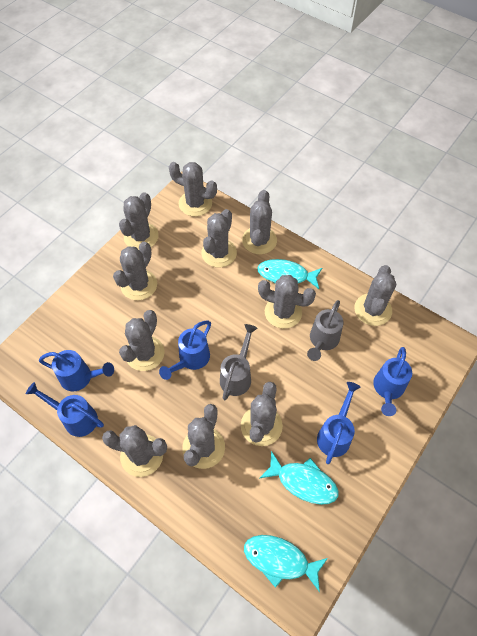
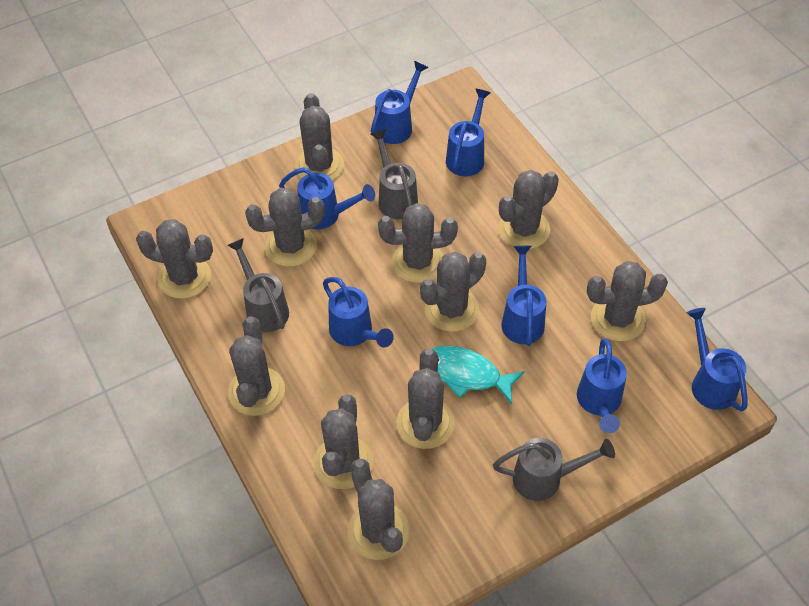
blue watering can: [26,382,104,437] [39,350,114,391] [159,320,211,380] [317,382,360,464] [373,347,412,416] = 5 -> [279,167,375,229] [323,277,394,348] [371,61,429,144] [446,89,491,176] [501,246,546,346] [577,338,627,433] [687,308,748,411] = 7
grey watering can: [220,324,257,400] [307,300,343,361] = 2 -> [227,238,289,332] [371,129,418,219] [493,438,615,501] = 3
turquoise fish: [244,535,328,592] [257,259,322,289] [259,451,339,505] = 3 -> [433,346,525,404] = 1

